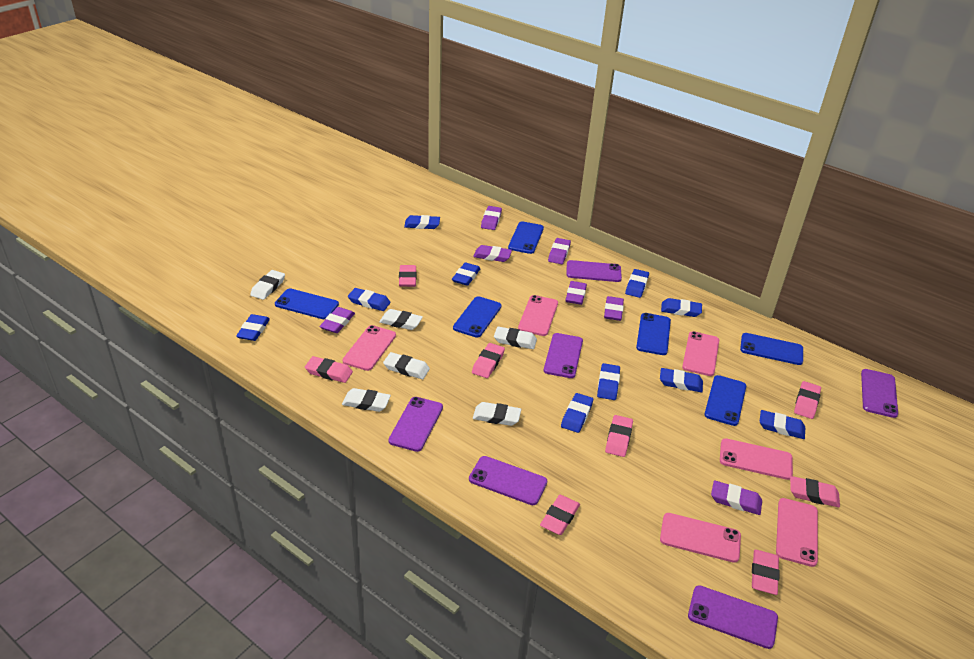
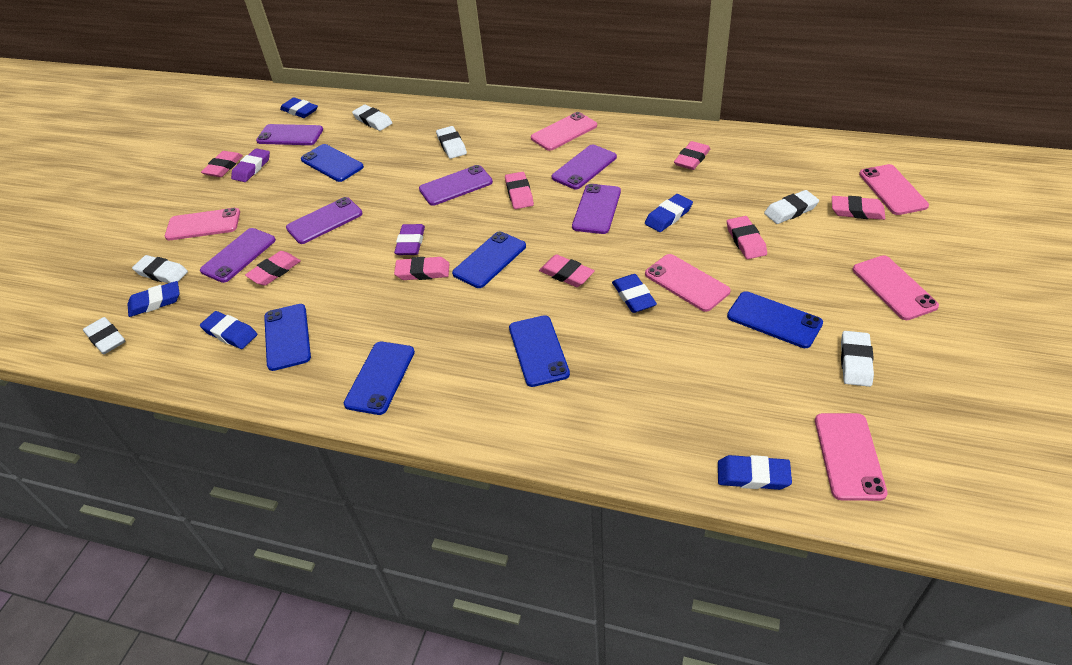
blue eraser: [236,314,270,341] [348,288,390,311] [404,215,440,229] [452,262,481,286] [561,393,593,433] [597,363,620,400] [625,269,649,298] [660,368,703,392] [661,298,702,317] [760,410,805,439] = 10 -> [128,281,180,317] [200,311,258,349] [280,97,318,118] [612,274,657,313] [645,194,693,232] [718,455,792,490] = 6
purple eraser: [319,307,355,333] [473,245,512,262] [481,206,502,230] [548,238,571,264] [566,281,587,305] [604,296,624,321] [711,480,762,515] = 7 -> [231,148,270,182] [394,224,425,255] = 2

